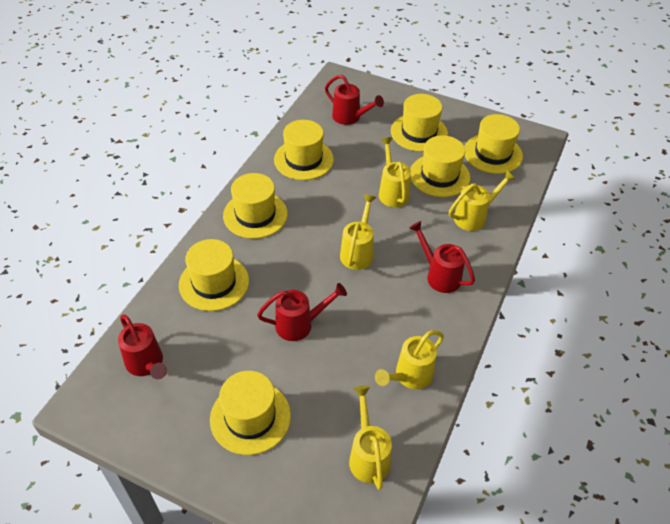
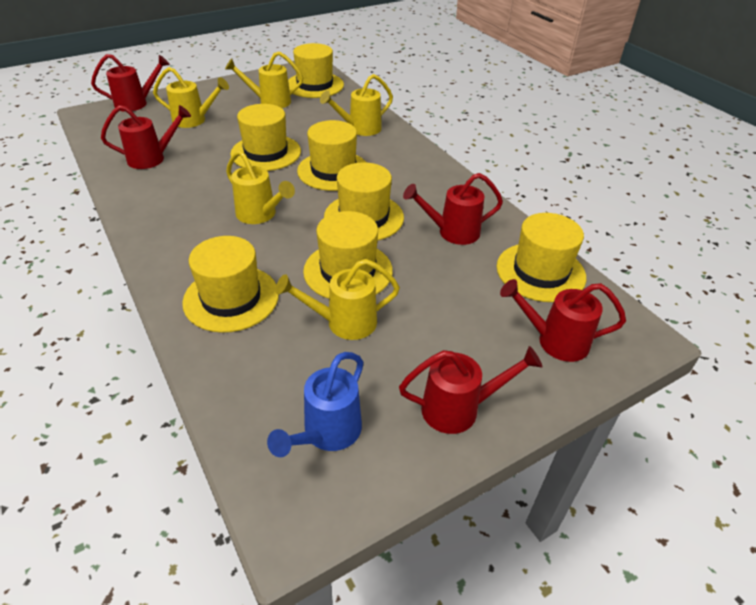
blue watering can: none = 0 -> [267,352,363,457] = 1
red watering can: [118,314,167,379] [257,283,347,341] [325,75,384,125] [409,221,475,293] = 4 -> [91,54,170,112] [101,105,191,169] [399,346,542,434] [403,173,503,245] [500,279,626,362] = 5

